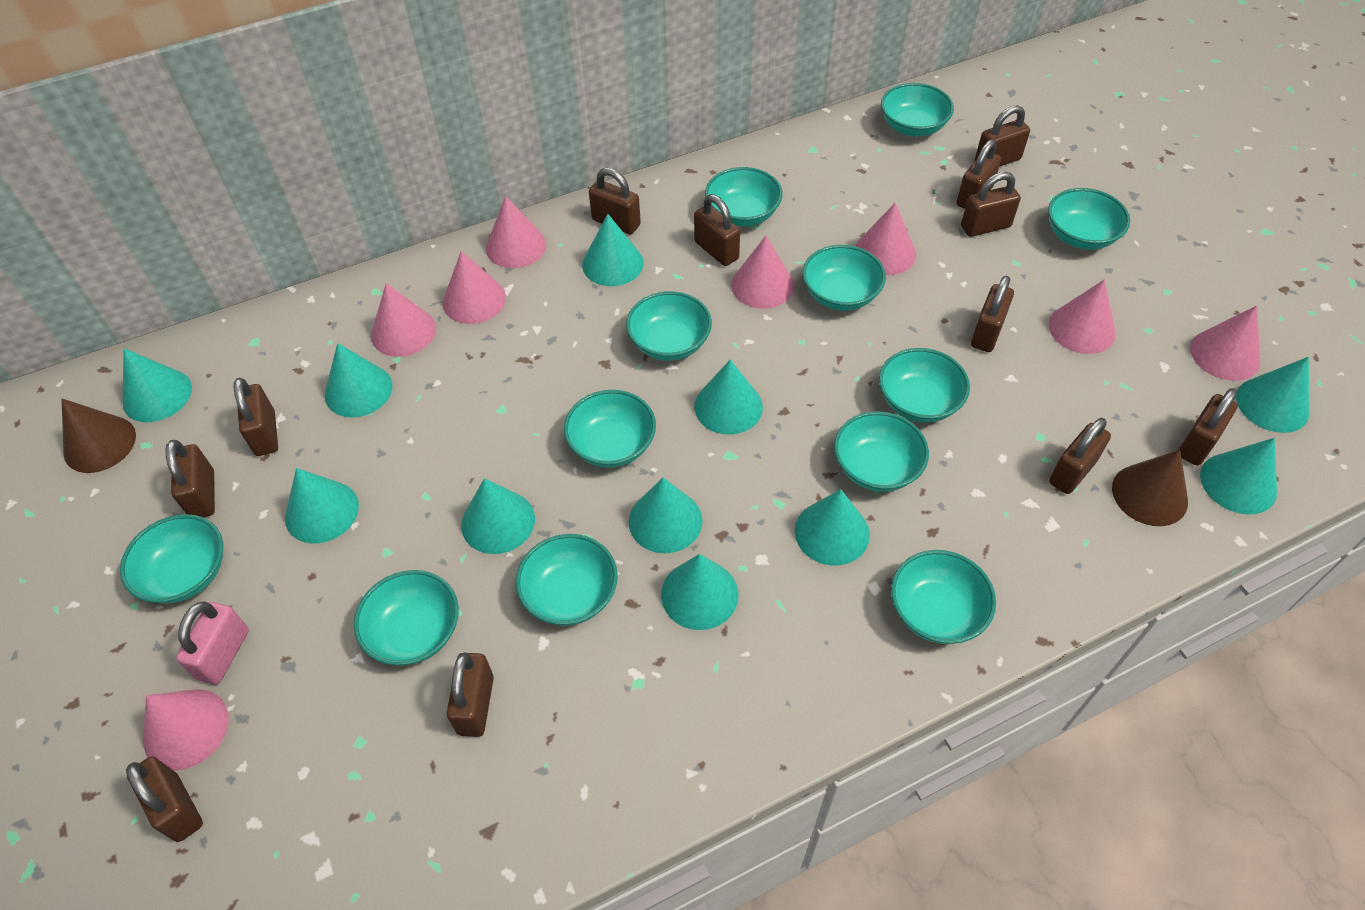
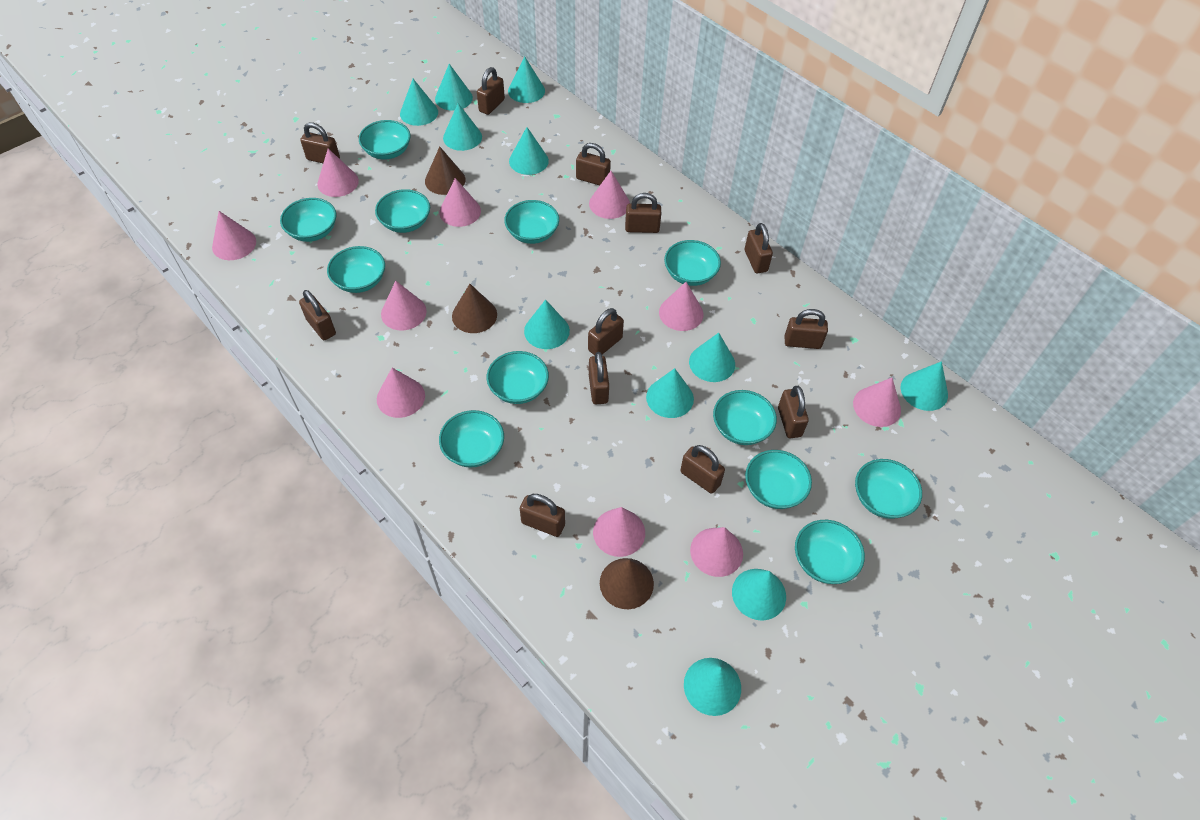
brown cone: [61,399,136,473] [1112,450,1188,526] = 2 -> [425,146,465,195] [452,284,497,333] [600,558,654,609] = 3
pink cone: [143,689,229,771] [371,283,436,357] [443,251,506,324] [486,196,546,268] [731,236,794,309] [856,203,916,275] [1049,279,1116,354] [1190,306,1260,381] = 8 -> [212,211,256,260] [317,149,359,197] [377,368,425,418] [381,281,427,330] [439,178,481,227] [589,171,630,219] [593,507,645,557] [659,282,704,331] [690,527,743,577] [853,378,901,427] = 10
pink padlock: [176,601,249,685] = 1 -> none = 0

